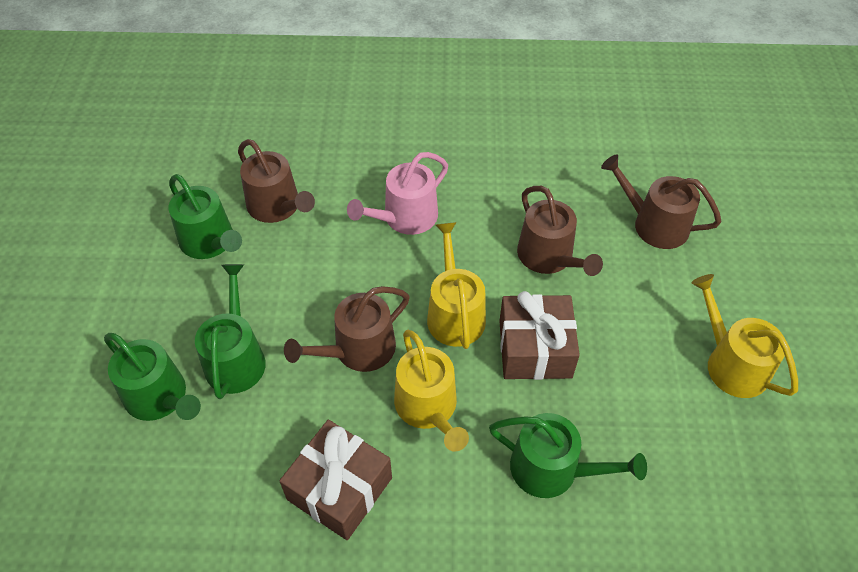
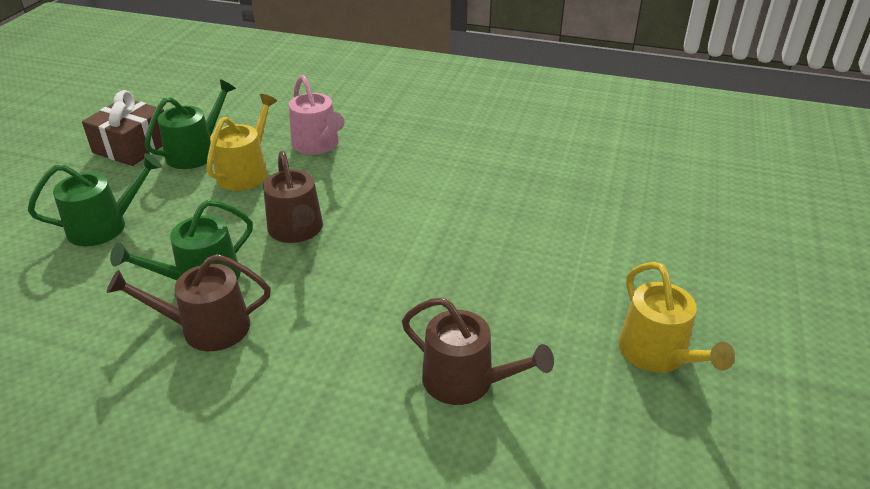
brown gift: [280,420,392,540] [499,291,580,380] = 2 -> [82,90,164,166] = 1
brown watering can: [238,139,315,223] [284,286,410,372] [517,186,603,276] [601,154,721,249] = 4 -> [106,254,271,351] [263,151,323,243] [402,298,554,405] = 3
green watering can: [104,333,201,421] [168,174,242,259] [195,264,266,399] [489,413,647,498] = 4 -> [28,153,162,246] [110,200,253,280] [145,79,236,169] = 3
yellow watering can: [394,330,469,451] [427,222,486,349] [691,274,798,398] = 3 -> [206,94,277,191] [619,262,735,372] = 2

